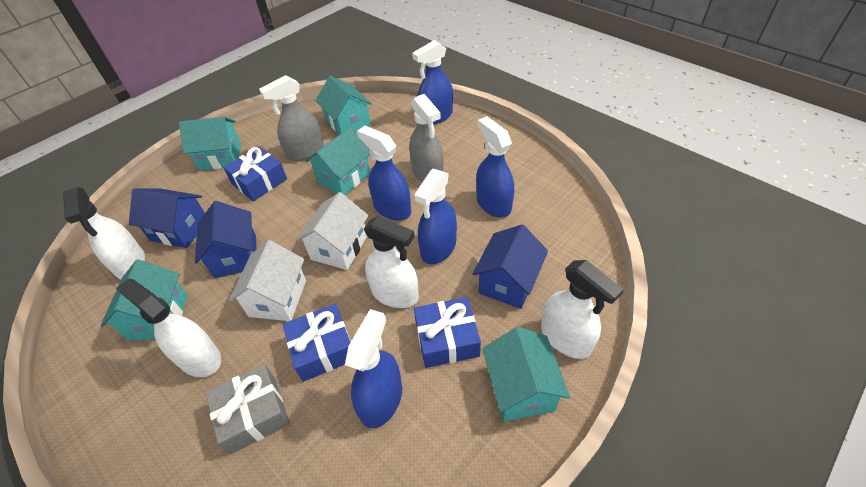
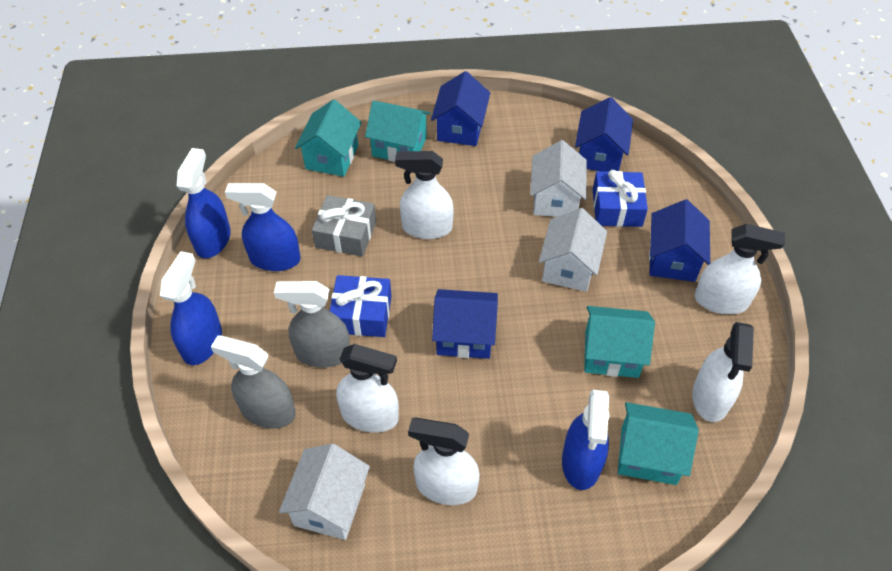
blue gift: [223,146,287,201] [283,304,351,382] [414,297,481,368] = 3 -> [330,275,392,337] [593,170,648,227] = 2
blue house: [129,188,205,248] [195,201,257,278] [473,225,548,309] = 3 -> [431,71,490,146] [432,289,498,359] [575,97,633,172] [649,199,710,282] = 4
blue spray bottle: [345,309,402,428] [357,126,411,221] [412,40,453,125] [414,169,457,264] [476,117,514,218] = 5 -> [160,251,222,365] [177,148,231,258] [225,183,300,271] [562,390,609,490] = 4
turquoise house: [101,259,188,341] [179,117,241,170] [306,127,370,195] [315,76,372,135] [483,327,570,422] = 5 -> [295,99,362,177] [365,101,430,162] [584,306,655,378] [618,402,699,485] = 4
white house: [229,240,306,321] [296,192,369,270] = 2 -> [279,444,370,540] [530,140,587,217] [539,208,607,292] = 3
white spray bottle: [63,187,145,279] [116,278,221,377] [363,216,419,308] [541,260,624,359] = 4 -> [336,344,399,433] [395,151,454,239] [408,417,479,505] [692,322,754,422] [695,224,785,314] = 5

